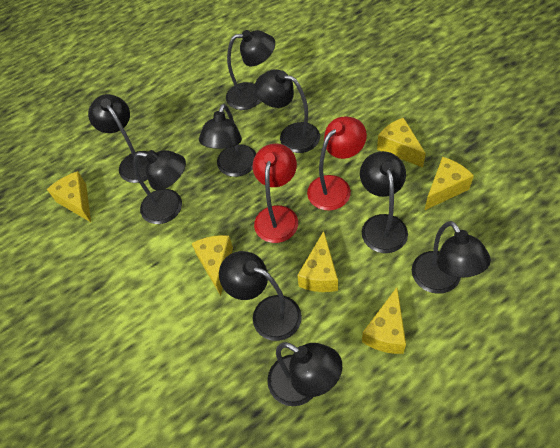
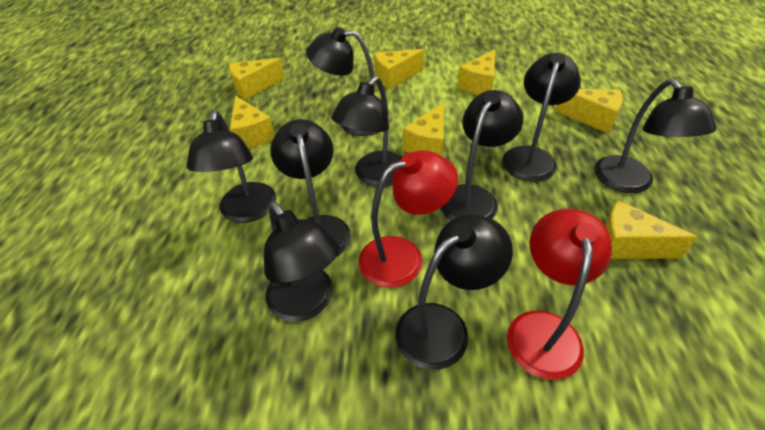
yellow cheese: [47,171,91,222] [192,235,233,296] [297,231,338,292] [362,287,406,354] [377,118,426,168] [424,157,474,211] = 6 -> [229,58,285,100] [229,95,275,148] [374,49,424,89] [403,103,444,156] [457,49,495,95] [555,89,623,133] [604,200,697,259] = 7

